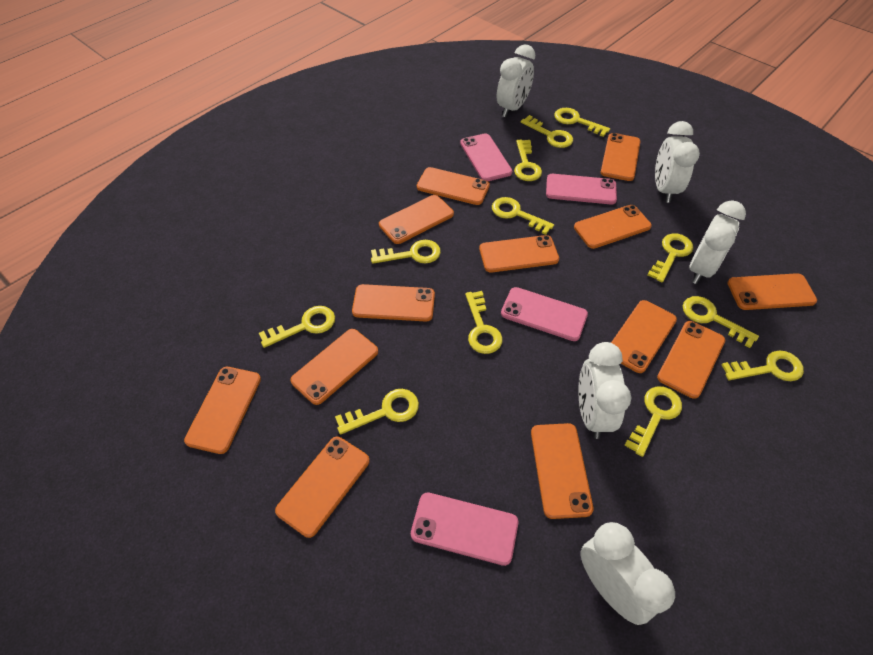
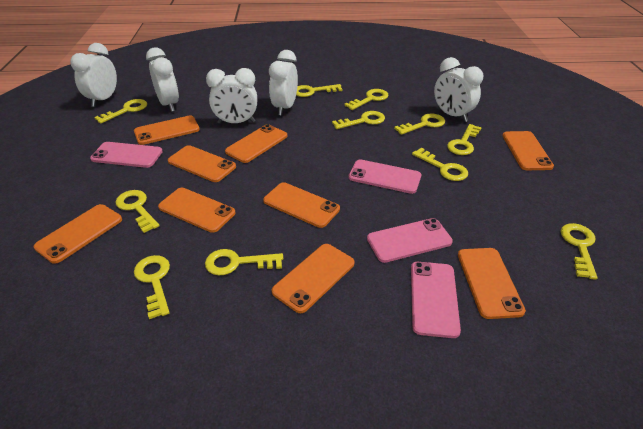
orange phone: [184,367,261,454] [275,437,370,538] [290,329,378,405] [352,284,435,321] [379,195,454,244] [417,167,490,205] [479,235,559,273] [531,423,593,519] [574,205,652,249] [601,133,641,181] [611,300,677,373] [657,321,725,399] [727,273,817,310] = 13 -> [34,204,122,264] [134,116,200,145] [158,188,235,233] [168,145,236,182] [225,124,287,163] [263,182,340,228] [272,244,355,313] [458,248,526,319] [502,131,554,170] = 9
yellow key: [259,306,335,348] [335,389,419,435] [371,240,441,264] [465,291,503,354] [492,197,554,235] [514,140,542,181] [521,115,573,148] [554,108,610,137] [624,386,682,457] [648,233,693,283] [683,296,759,348] [722,350,804,381] = 12 -> [94,99,147,123] [116,190,160,233] [134,255,170,319] [205,249,283,275] [296,84,342,97] [332,111,385,129] [344,89,388,110] [394,114,445,135] [412,148,468,181] [447,124,482,155] [561,223,597,280] = 11

